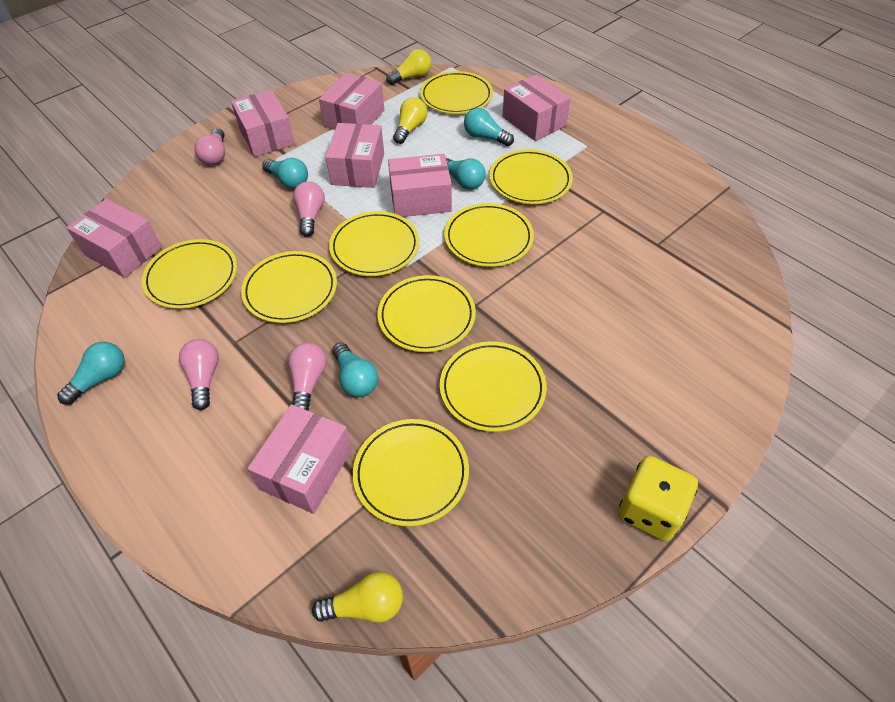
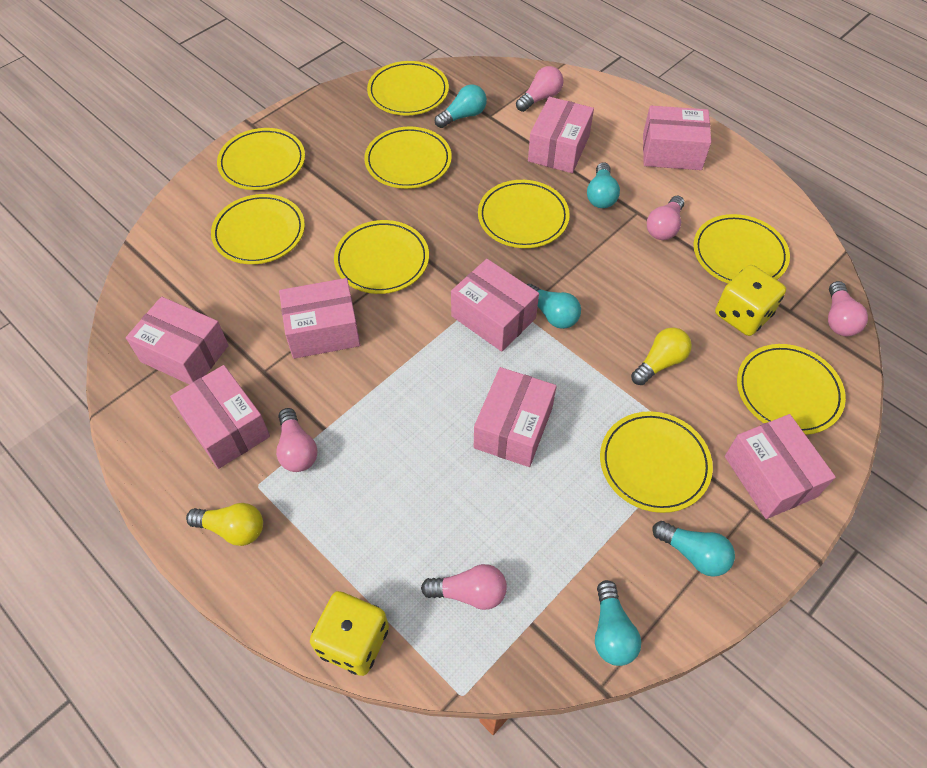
pink box: [66,199,162,278] [231,90,295,157] [247,404,352,514] [319,73,384,130] [326,123,384,188] [388,154,452,217] [502,74,571,141] = 7 -> [126,297,229,385] [170,365,270,469] [279,278,360,359] [451,259,539,352] [474,367,557,467] [528,97,594,173] [643,106,711,170] [725,414,836,519] = 8
pink light bulb: [179,339,219,410] [194,128,225,165] [288,343,327,411] [293,181,325,237] = 4 -> [276,408,318,472] [421,564,507,610] [516,66,564,112] [647,195,685,240] [828,281,868,336] = 5
yellow dice: [618,456,698,541] = 1 -> [310,591,389,676] [715,265,786,336] = 2
yellow light bulb: [312,572,403,623] [386,49,431,85] [393,97,427,144] = 3 -> [186,503,263,546] [631,327,692,385] = 2

